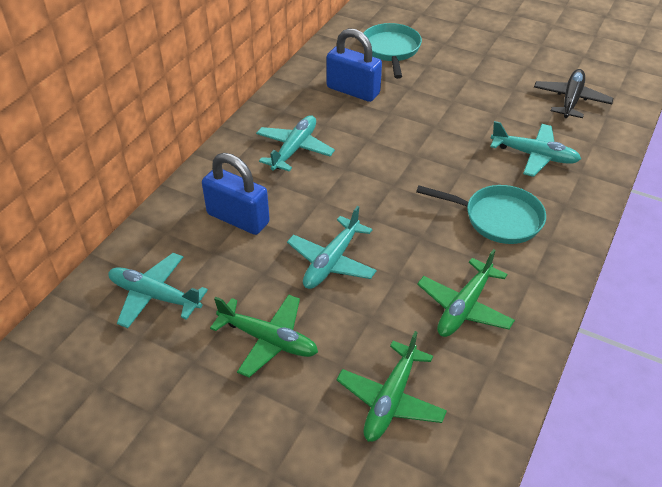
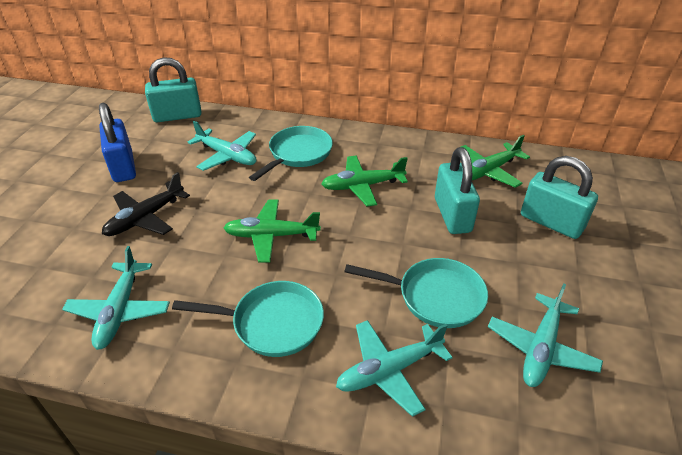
blue padlock: [202,153,270,235] [326,28,382,102] = 2 -> [99,103,136,182] = 1
turquoise padlock: none = 0 -> [145,57,202,122] [435,147,480,234] [521,156,598,239] = 3
turquoise pan: [364,23,422,79] [416,185,546,244] = 2 -> [172,281,324,357] [249,126,333,181] [344,258,488,328] = 3

